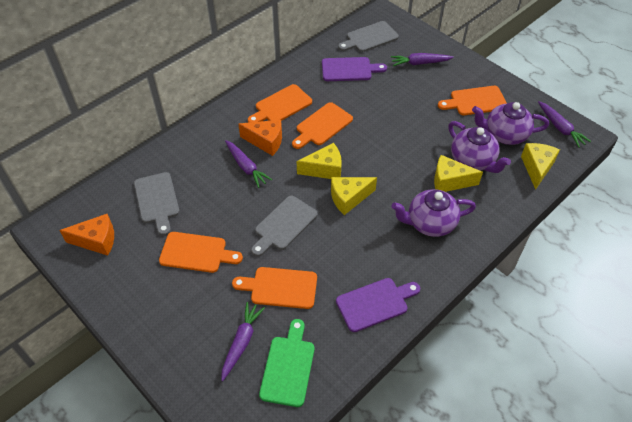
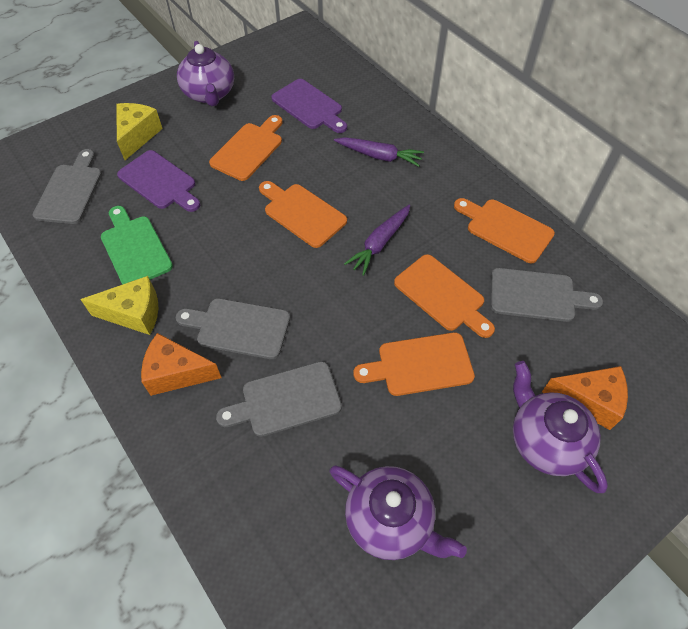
grey cutting board: [134,172,180,236] [251,196,318,257] [338,21,399,52] = 3 -> [33,149,102,224] [176,298,290,359] [216,361,342,437] [491,268,603,322] = 4
purple carrot: [221,302,265,381] [225,140,272,188] [391,53,454,66] [538,101,591,148] = 4 -> [334,137,424,167] [344,205,410,276] = 2
yellow cheese: [297,143,342,179] [331,177,377,215] [434,155,483,192] [521,143,560,190] = 4 -> [80,276,158,335] [117,103,163,160] = 2

